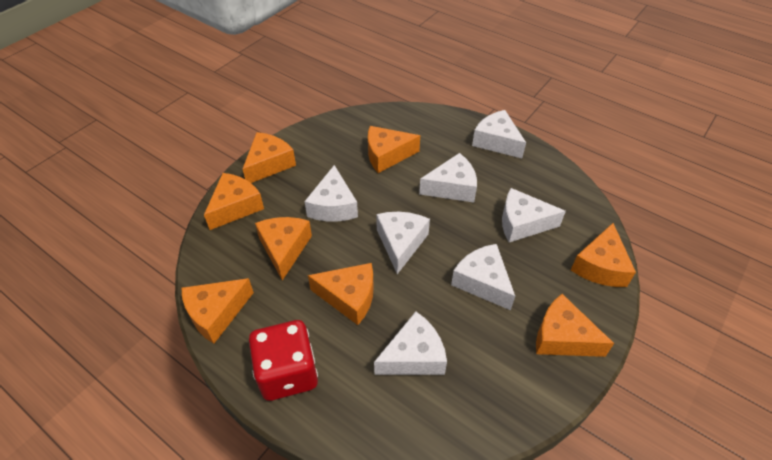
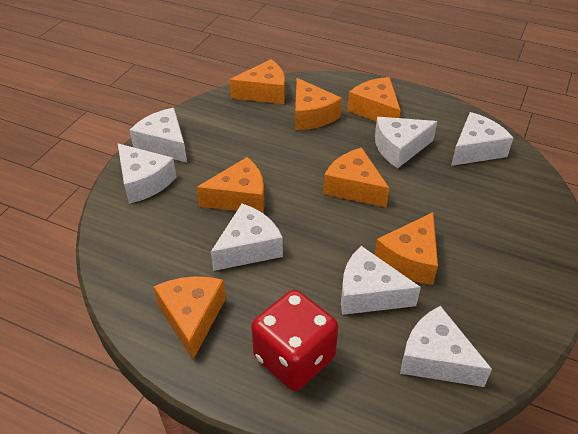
orange cheese: [182,278,254,343] [204,173,264,230] [243,132,296,183] [255,217,312,281] [308,263,374,325] [368,126,420,173] [536,294,614,357] [571,223,636,287] = 8 -> [153,276,226,360] [197,157,265,213] [230,59,285,104] [295,78,342,130] [323,148,389,207] [347,77,401,122] [375,212,438,285] = 7

